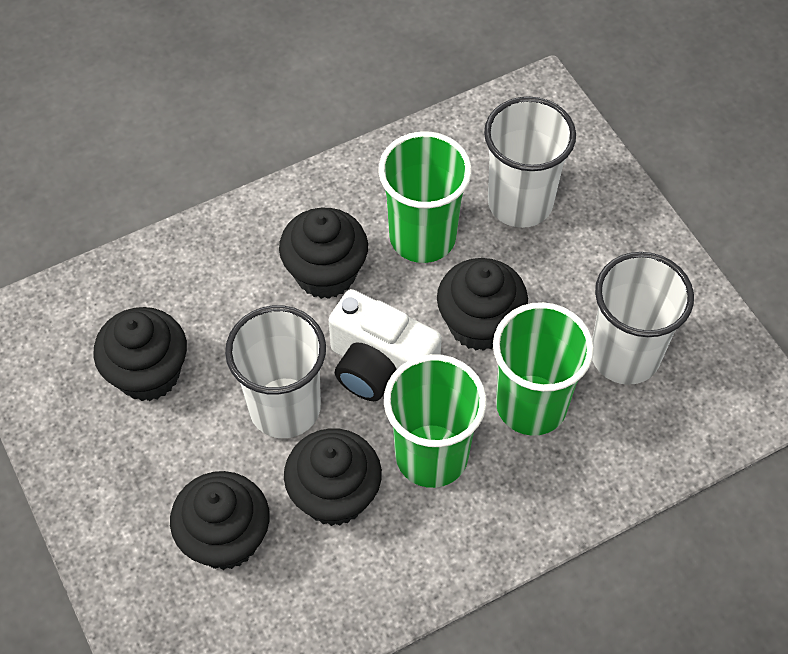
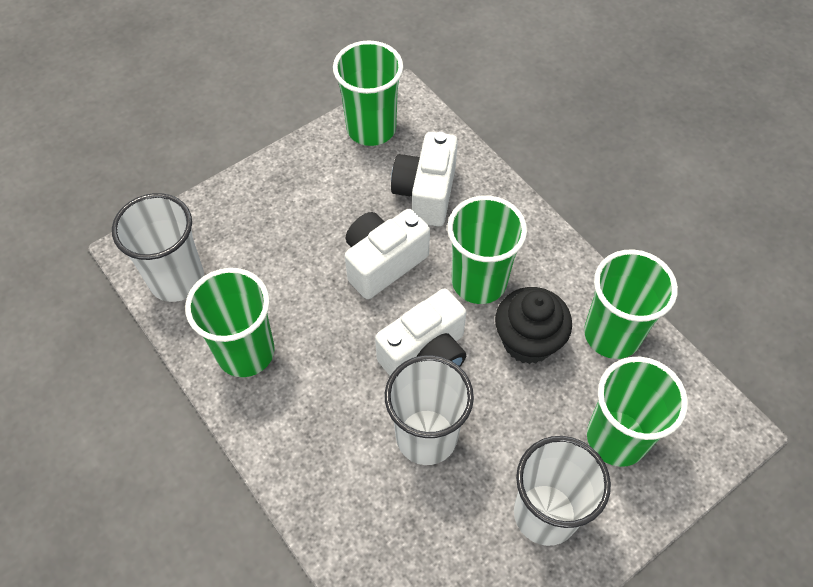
black cupcake: [93,307,187,401] [170,471,270,570] [279,208,368,299] [284,428,382,526] [437,258,528,351] = 5 -> [495,287,572,364] = 1
green cup: [378,131,472,263] [384,354,486,488] [493,302,594,436] = 3 -> [185,268,275,377] [333,40,403,146] [447,195,527,304] [584,249,678,359] [587,357,688,467] = 5
white camera: [328,289,442,401] = 1 -> [345,209,430,299] [375,288,466,376] [391,132,458,226] = 3

